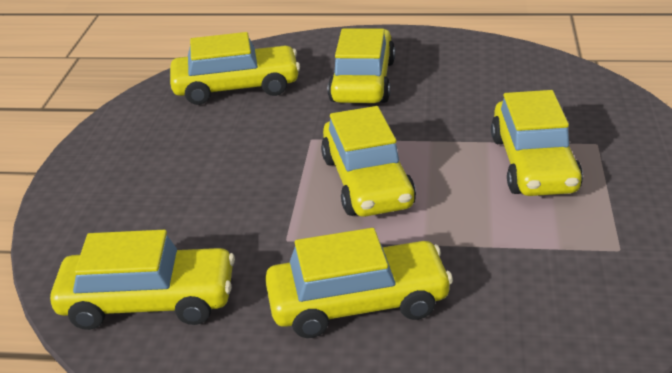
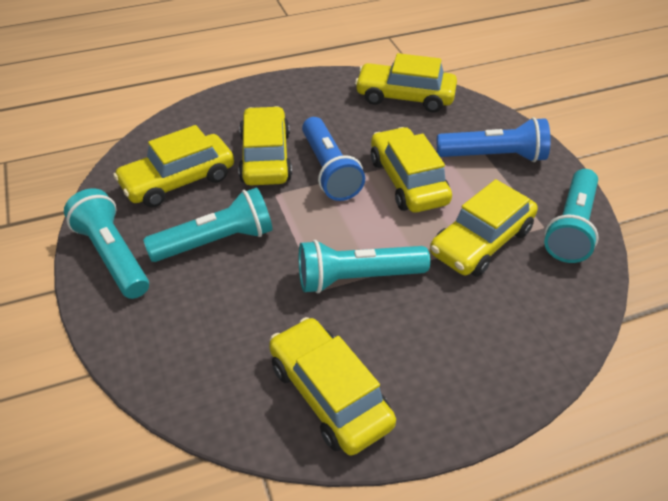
blue flashlight: none = 0 -> [302,117,365,201] [437,117,551,162] = 2
turquoise flashlight: none = 0 -> [64,188,149,299] [143,187,273,262] [299,240,430,293] [544,169,599,263] = 4

